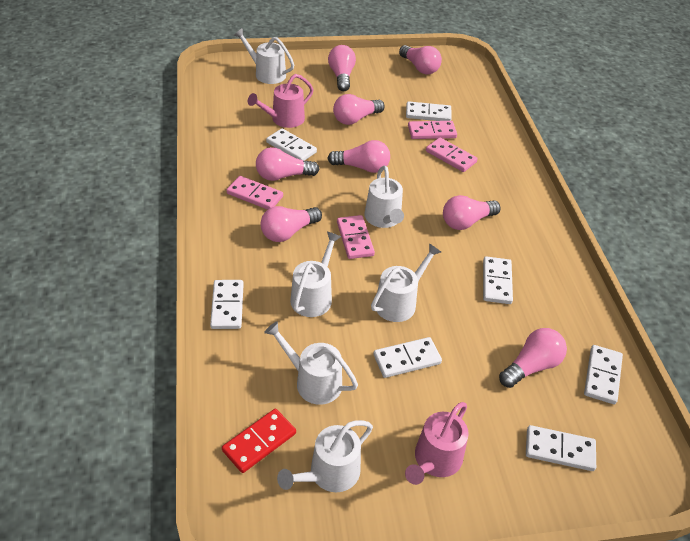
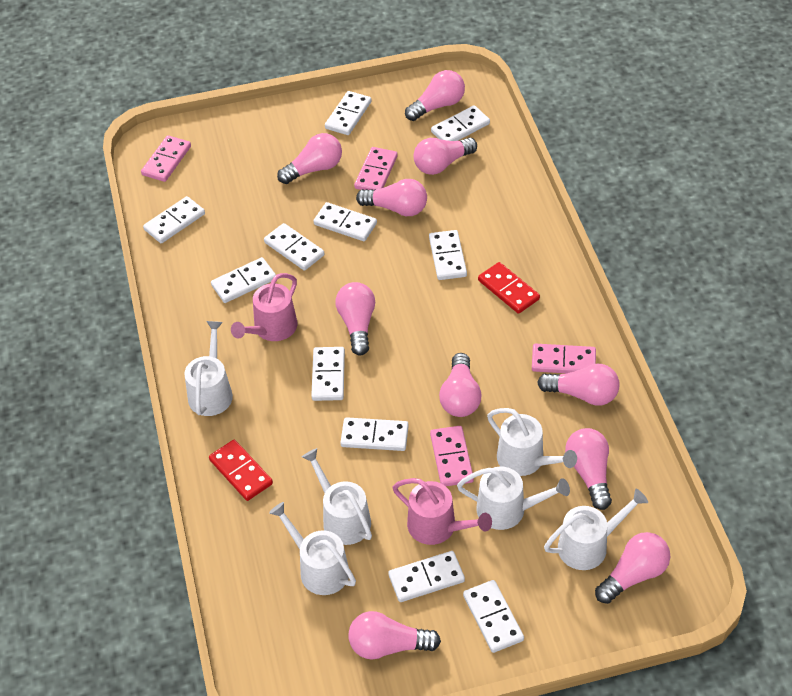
pink light bulb: [256,147,319,181] [260,206,322,242] [327,140,390,173] [328,45,356,91] [333,94,385,125] [399,45,442,74] [443,195,500,230] [499,328,567,388] = 8 -> [277,133,342,184] [335,282,375,356] [348,611,441,660] [356,179,427,216] [405,70,465,121] [414,138,477,175] [439,353,481,417] [537,364,619,406] [565,428,612,510] [595,532,670,604] = 10
red domino: [222,409,296,473] = 1 -> [209,440,273,501] [478,262,540,314] = 2
white domino: [210,280,244,329] [266,128,317,161] [373,337,442,378] [406,101,452,121] [483,256,513,304] [526,425,596,471] [584,345,623,404] = 7 -> [143,196,205,243] [211,257,276,303] [264,223,324,270] [311,347,345,401] [313,202,377,241] [325,91,371,135] [340,417,409,451] [388,551,465,602] [429,230,467,280] [431,105,490,141] [463,580,524,653] = 11

